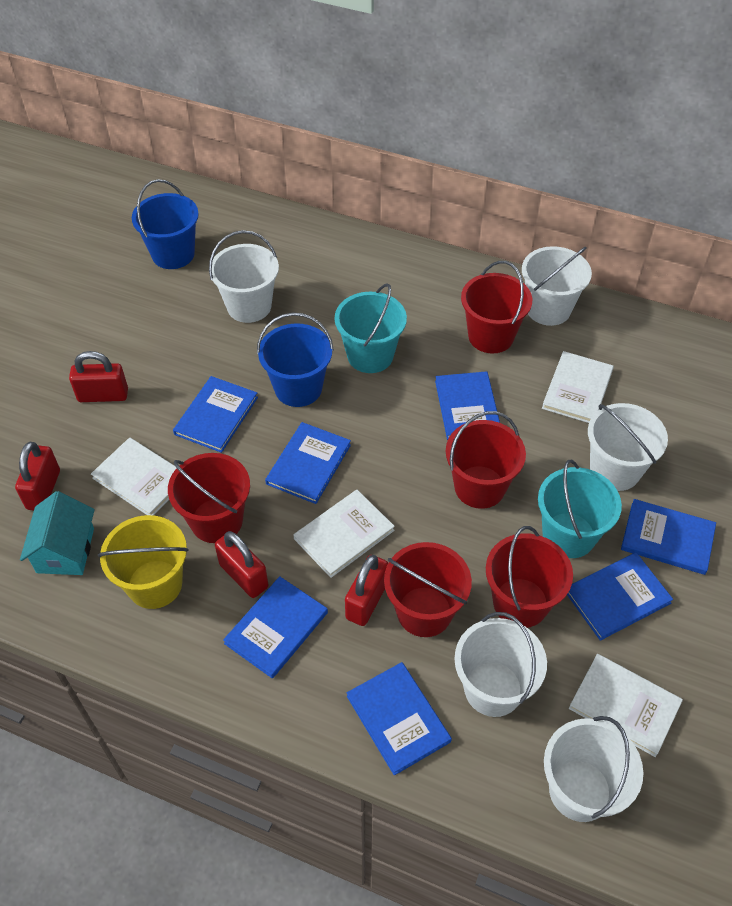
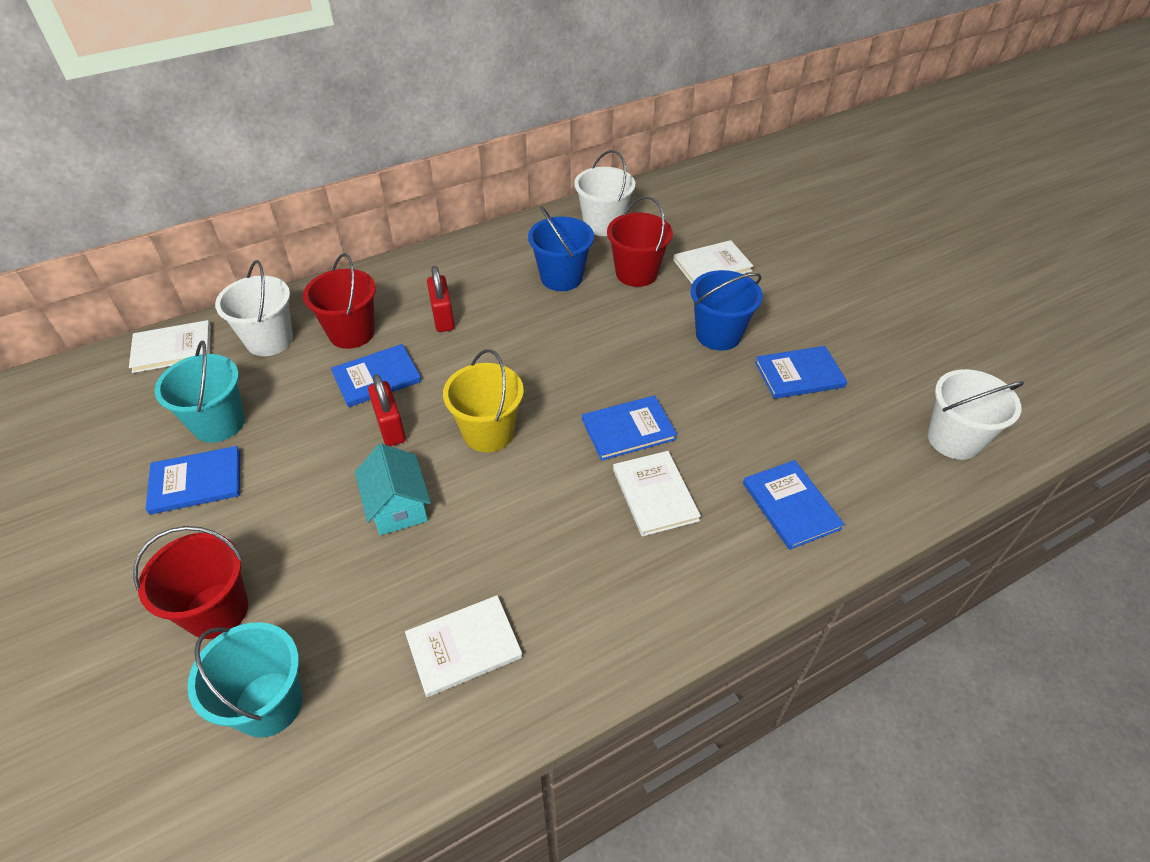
blue book: [173,376,258,453] [223,576,328,679] [265,422,351,504] [347,662,452,775] [435,371,500,440] [567,553,673,641] [621,499,716,575] = 7 -> [146,446,240,515] [331,344,421,407] [582,395,677,461] [743,460,844,550] [755,346,847,399] = 5
red bucket: [168,453,250,543] [384,542,472,637] [446,411,526,509] [461,261,532,354] [486,526,573,628] = 5 -> [133,526,248,639] [303,253,376,349] [607,196,673,287] = 3
red padlock: [15,442,60,511] [69,351,128,402] [215,531,269,598] [345,555,388,626] = 4 -> [368,374,406,446] [427,266,455,332] = 2
white bucket: [209,230,279,323] [454,612,547,717] [522,246,592,326] [544,716,643,822] [588,403,668,491] = 5 -> [215,260,293,356] [574,150,635,236] [928,369,1024,460] = 3

